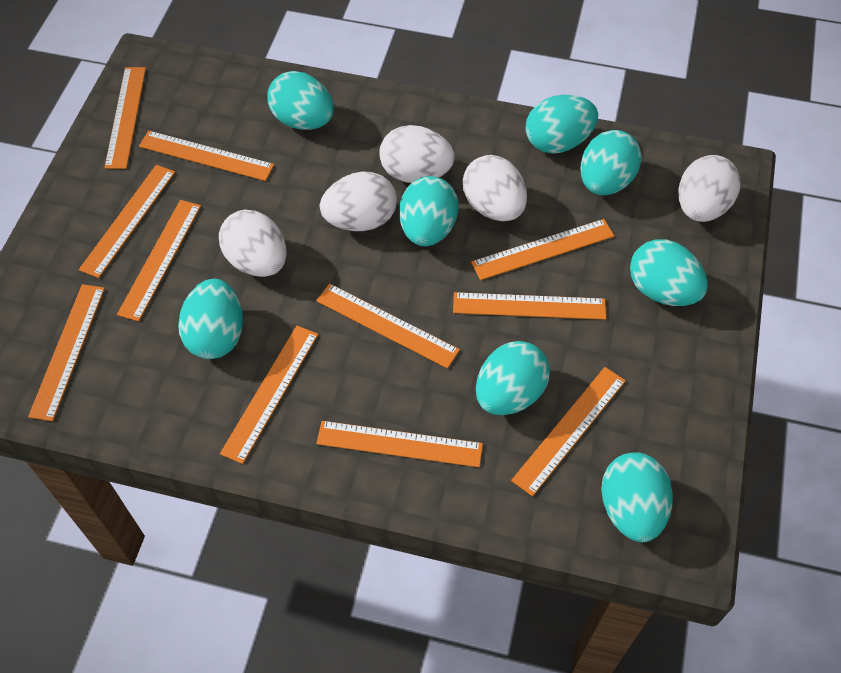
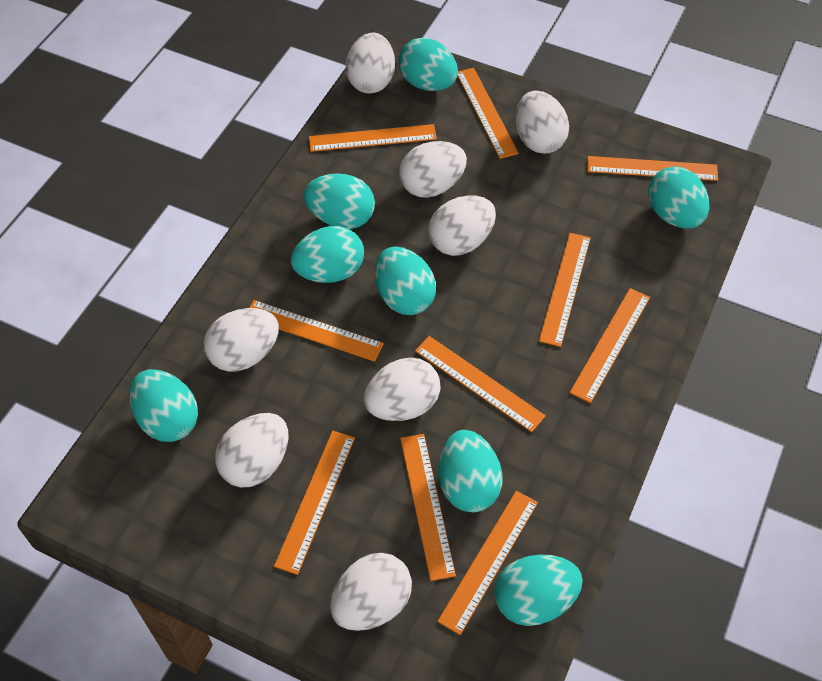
orange ruler: [28,284,105,421] [79,165,175,278] [104,67,146,169] [117,200,201,321] [139,131,274,181] [220,326,318,464] [316,284,460,368] [316,421,483,467] [453,292,606,320] [471,219,614,280] [511,367,626,496] = 11 -> [250,300,384,362] [274,431,355,575] [309,124,437,152] [400,434,456,581] [415,336,546,432] [437,491,538,635] [458,68,519,159] [539,233,591,347] [570,288,650,403] [587,156,718,181] = 10
white egg: [219,210,287,277] [320,172,397,231] [379,125,455,183] [463,155,527,221] [678,155,741,222] = 5 -> [204,308,279,372] [215,413,288,487] [330,553,412,631] [346,33,395,93] [364,357,440,421] [399,141,467,198] [428,195,496,256] [516,91,569,154] = 8

